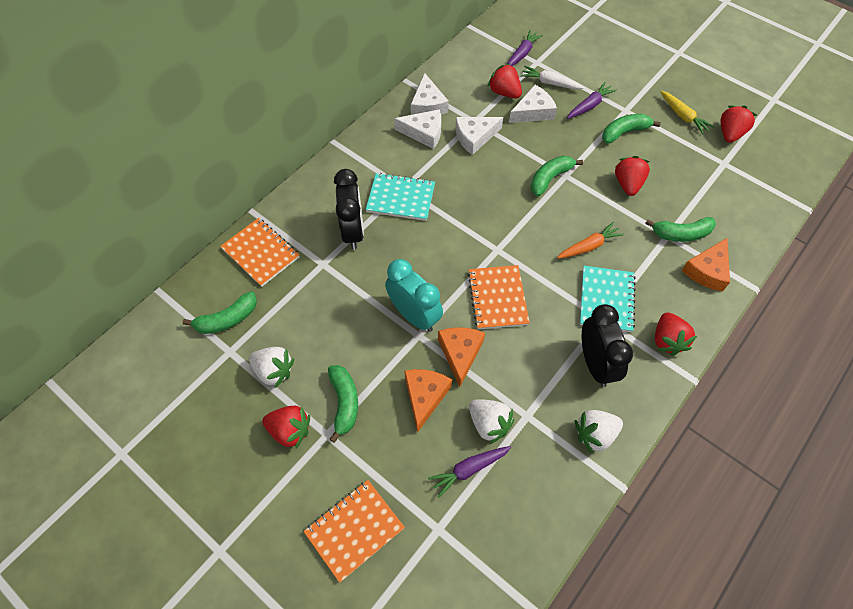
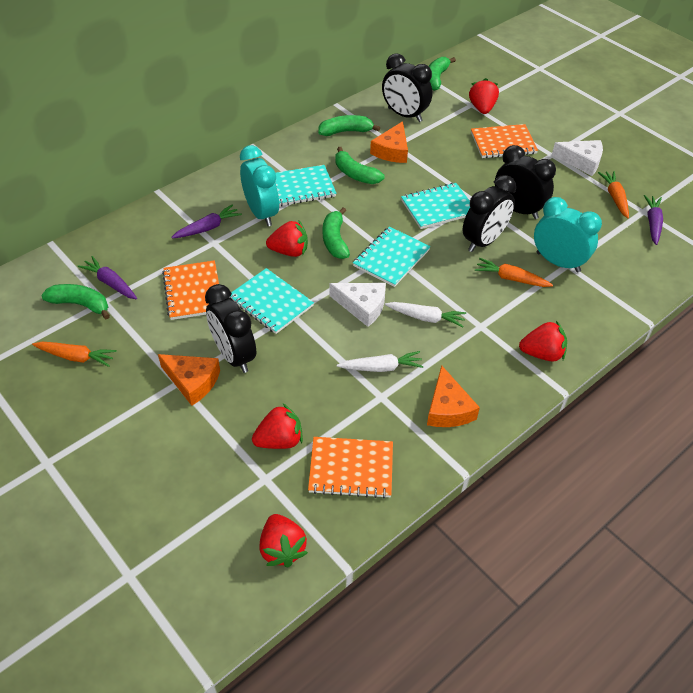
black clock: [334,169,364,250] [582,304,633,387] = 2 -> [205,284,256,373] [382,53,432,122] [463,175,516,252] [495,145,556,219] = 4
orange carrot: [557,222,624,259] = 1 -> [32,342,117,367] [475,258,553,287] [598,171,629,219] = 3
turquoise clock: [385,259,443,332] = 1 -> [240,145,279,226] [534,197,602,273] = 2
turquoise notebook: [366,173,435,221] [580,266,636,332] = 2 -> [230,268,314,334] [276,165,336,206] [353,226,431,287] [401,183,470,229] = 4
white carrot: [520,66,584,89] = 1 -> [337,351,423,372] [385,302,466,327] = 2
white cheese: [394,109,441,149] [411,73,449,115] [456,117,503,155] [509,85,557,123] = 4 -> [330,283,386,327] [552,140,603,176] = 2
white strawberry: [249,347,294,388] [469,399,514,444] [575,410,623,454] = 3 -> none = 0
yellow carrot: [660,91,714,134] = 1 -> none = 0

